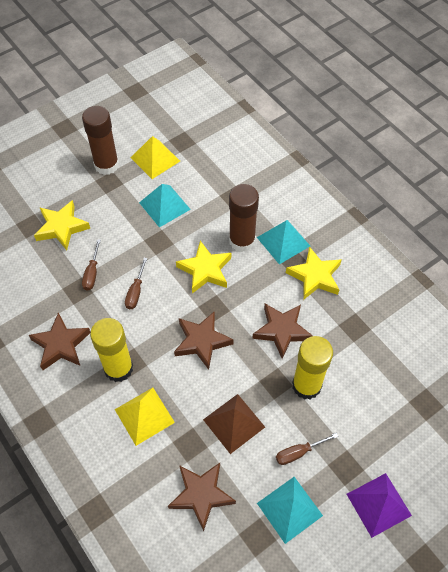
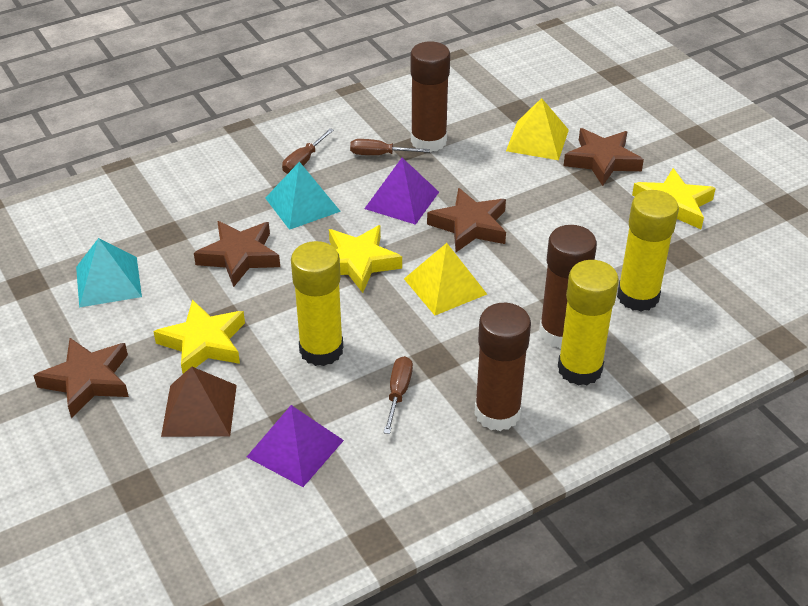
brown glue stick: [82,106,119,175] [229,184,259,252] = 2 -> [411,41,450,152] [474,303,531,431] [539,225,597,349] = 3
purple pyramid: [347,473,412,538] = 1 -> [247,405,344,487] [364,158,439,225] = 2
turquoise pyramid: [139,184,191,228] [257,220,310,264] [257,477,323,544] = 3 -> [76,238,142,307] [265,162,341,230] = 2
yellow glue stick: [90,318,133,382] [292,336,333,400] = 2 -> [291,241,343,366] [558,260,619,386] [617,190,679,312] = 3

